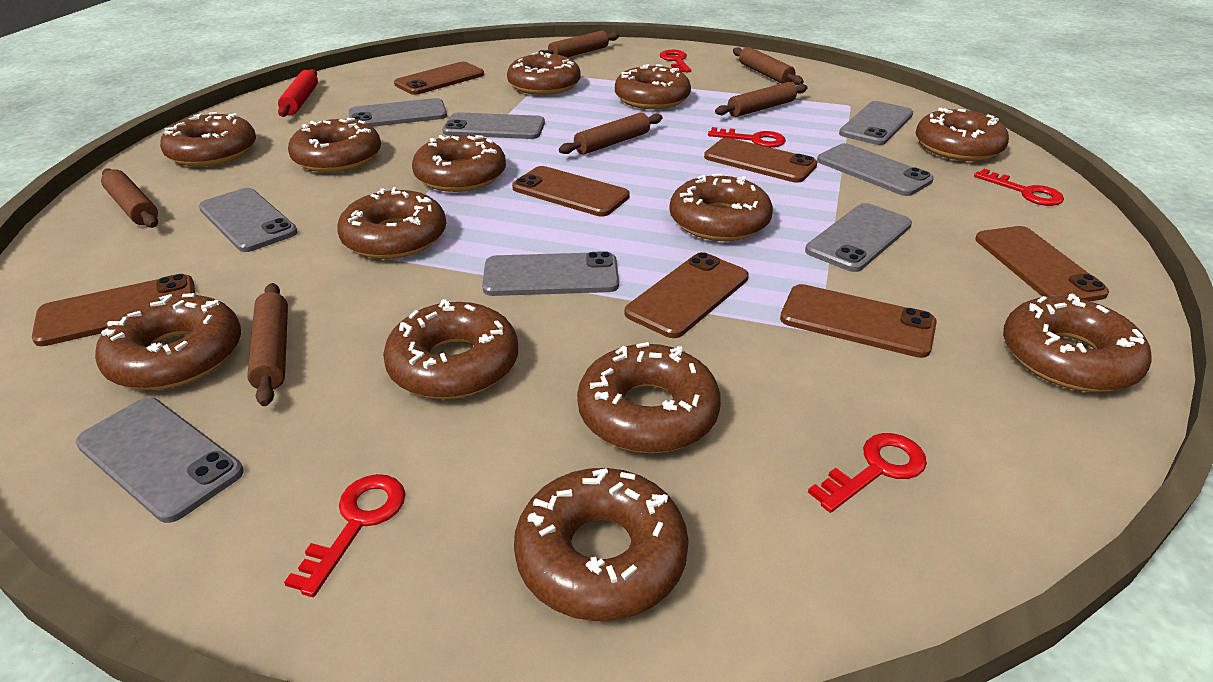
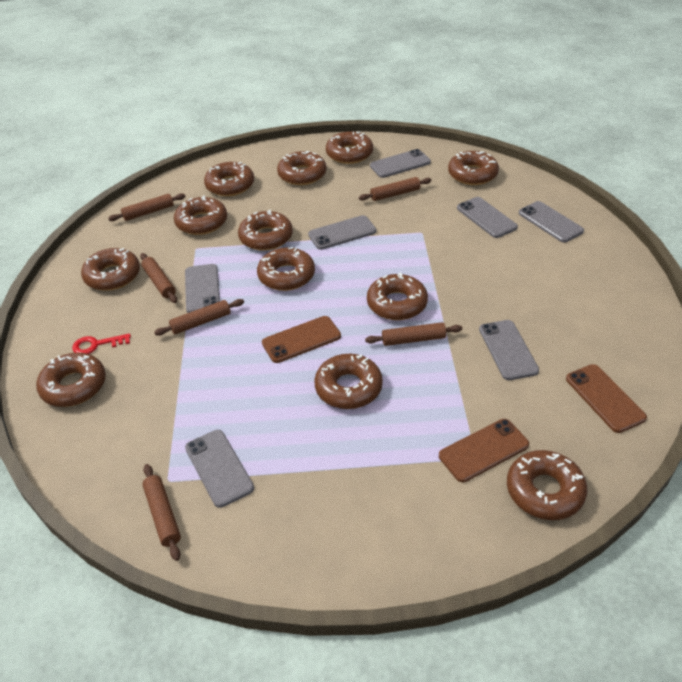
brown donut: [95,293,241,390] [160,112,256,167] [288,118,381,173] [337,187,446,259] [383,299,518,399] [412,135,506,192] [507,52,581,95] [514,468,689,621] [577,342,721,453] [615,64,691,109] [669,173,773,241] [916,108,1009,161] [1003,294,1152,392] = 13 -> [36,353,106,407] [81,248,140,291] [174,196,227,235] [204,162,254,196] [238,210,293,251] [257,247,315,291] [277,151,327,185] [314,354,383,409] [326,131,373,164] [367,272,428,320] [448,151,499,185] [507,450,587,520] = 12
brown phone: [32,274,195,346] [394,62,484,95] [512,166,630,217] [625,252,749,338] [704,138,817,183] [780,284,937,358] [975,226,1109,301] = 7 -> [262,316,341,363] [439,419,529,482] [566,364,647,433] = 3
grey phone: [75,398,244,523] [199,188,298,252] [348,98,447,127] [442,112,545,139] [482,251,619,296] [805,203,912,272] [817,143,934,196] [839,101,913,145] = 8 -> [185,264,220,313] [185,430,254,508] [308,215,376,250] [370,149,431,178] [457,197,518,238] [479,320,539,380] [519,201,584,242] = 7
red key: [284,474,405,597] [660,50,691,73] [708,127,786,148] [808,433,927,513] [974,169,1064,206] = 5 -> [72,333,131,354] = 1
red rolling pin: [278,69,318,117] = 1 -> none = 0

